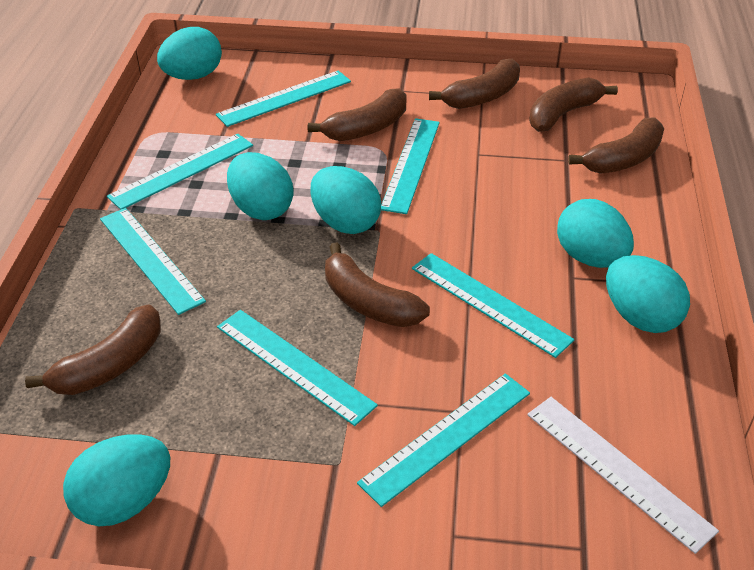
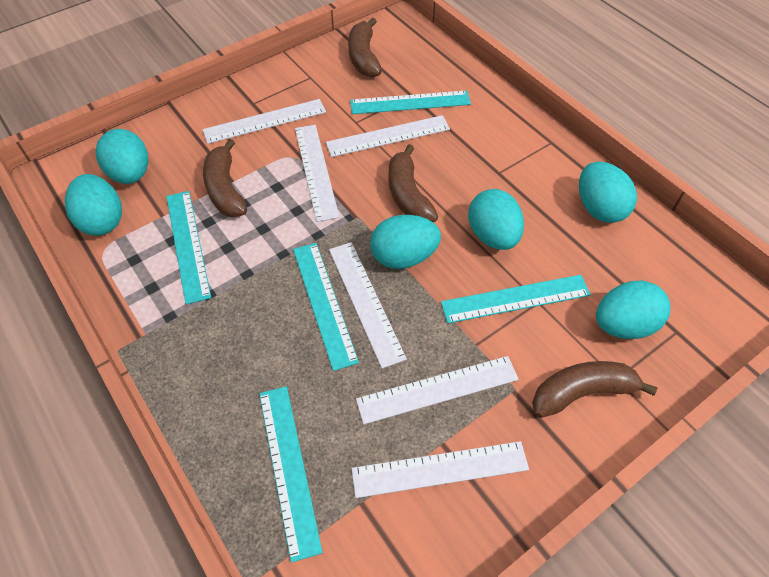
brown banana: [25,304,161,395] [308,88,406,141] [325,242,430,327] [429,59,520,109] [529,77,618,132] [568,117,664,173] = 6 -> [203,139,247,217] [348,18,382,77] [389,144,438,222] [532,361,658,418] = 4
turquoise ruler: [100,208,206,315] [107,134,253,210] [216,70,351,127] [217,310,378,426] [357,374,530,507] [381,118,440,214] [412,253,574,358] = 7 -> [166,191,211,305] [259,386,323,563] [293,243,359,371] [350,91,471,114] [441,275,591,323] = 5
white ruler: [527,397,719,554] = 1 -> [203,99,326,144] [295,125,340,222] [326,115,450,157] [329,242,407,369] [351,441,529,498] [356,356,519,424] = 6

